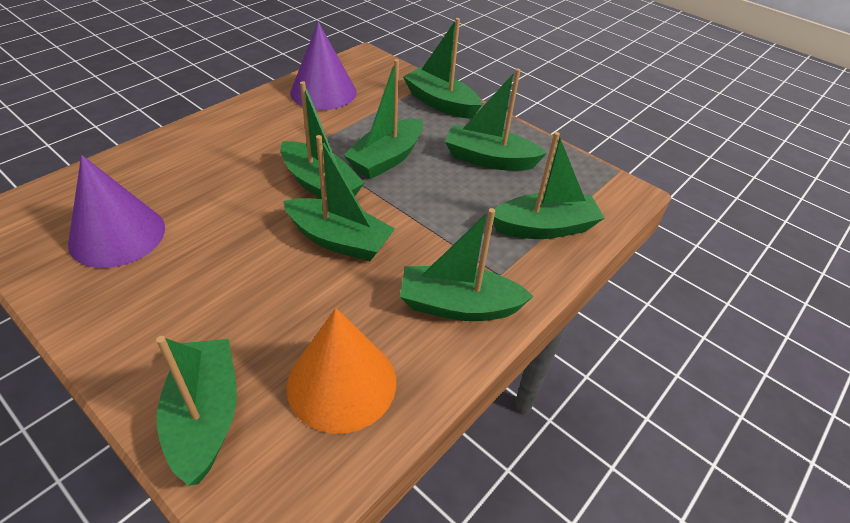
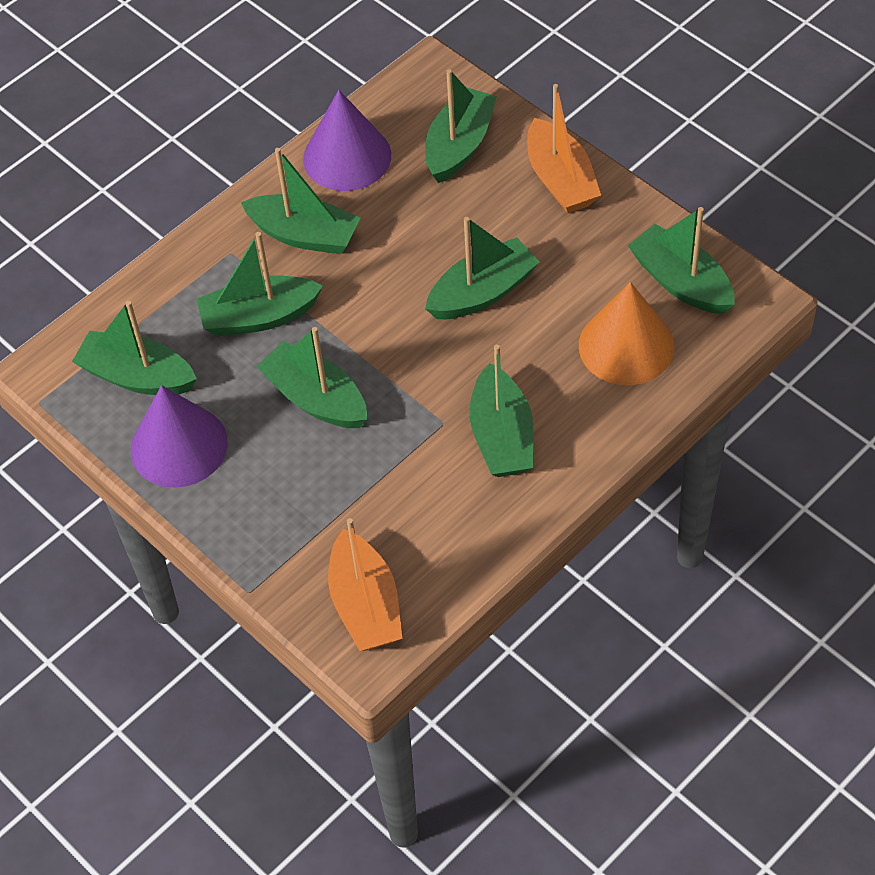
orange boat: none = 0 -> [328,518,402,651] [527,84,601,213] = 2

